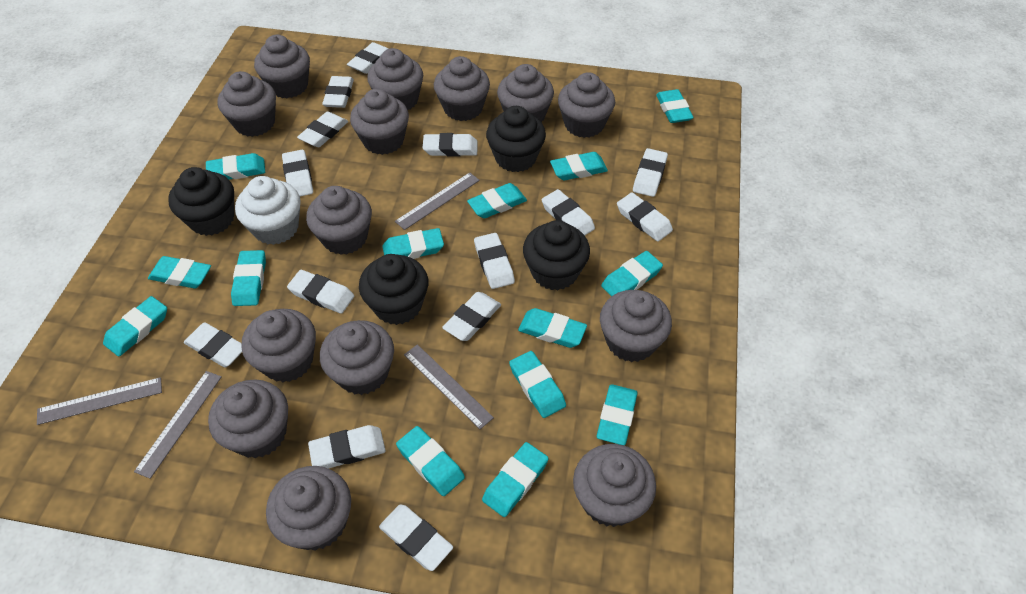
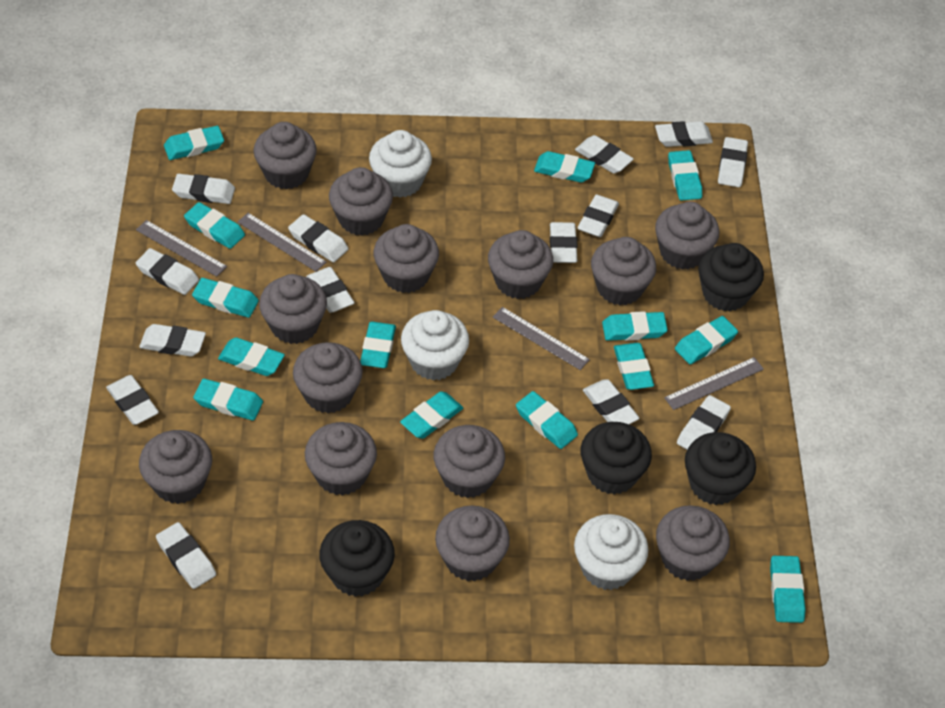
grey cupcake: [208,380,288,458] [217,71,276,137] [241,309,316,382] [254,35,310,98] [266,466,351,551] [306,186,372,255] [320,320,394,395] [350,89,409,155] [367,48,423,110] [434,56,490,121] [497,64,554,123] [558,72,615,138] [573,444,656,527] [600,290,672,362] = 14 -> [139,430,212,504] [253,122,317,190] [259,274,327,344] [293,342,363,413] [305,422,377,496] [329,167,393,236] [374,224,439,293] [434,425,505,498] [435,505,510,581] [488,230,553,299] [591,237,656,305] [655,202,719,270] [656,505,730,581] = 13
white cupcake: [235,176,301,245] = 1 -> [369,130,432,198] [401,310,469,380] [574,514,649,590] = 3

